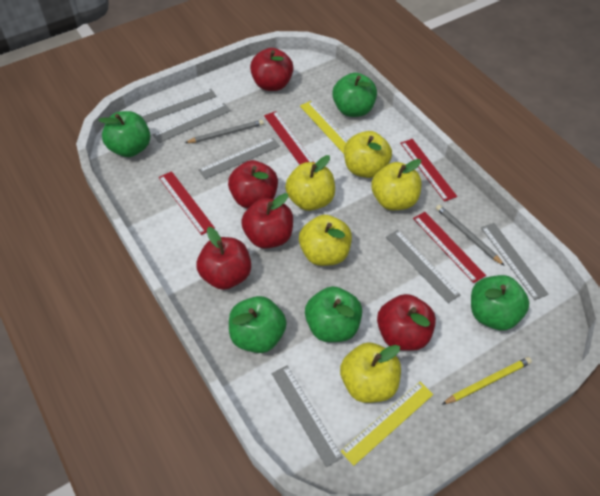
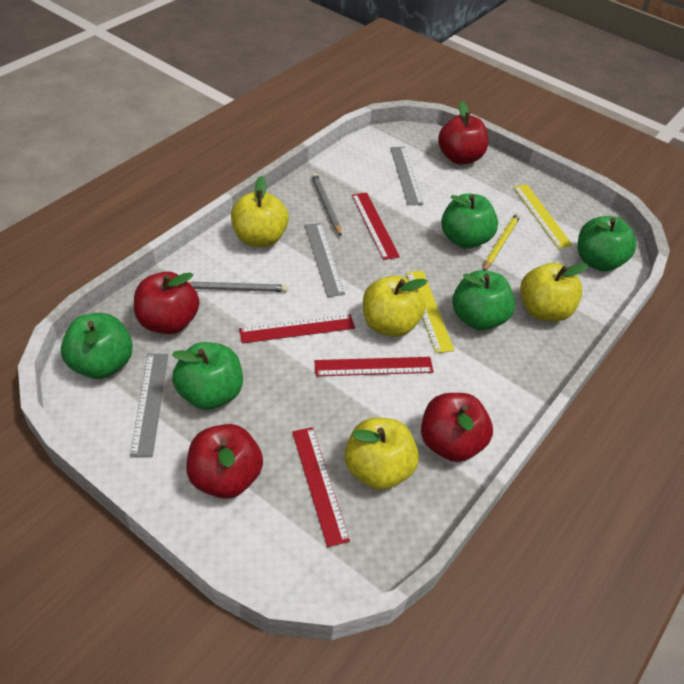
grey ruler: [140,89,217,123] [153,103,231,143] [199,138,280,179] [271,365,343,467] [386,230,460,303] [481,223,549,300] = 6 -> [130,353,168,457] [305,223,345,297] [390,147,424,205] = 3
red apple: [197,227,251,290] [228,160,278,209] [241,193,293,249] [250,48,293,91] [377,294,436,351] = 5 -> [134,272,199,334] [186,424,263,499] [421,393,493,462] [438,101,488,164] = 4
yellow apple: [285,155,335,211] [299,215,352,266] [340,342,401,403] [344,131,392,178] [371,159,421,210] = 5 -> [231,176,289,247] [344,418,419,490] [363,276,427,337] [520,263,588,322] = 4

